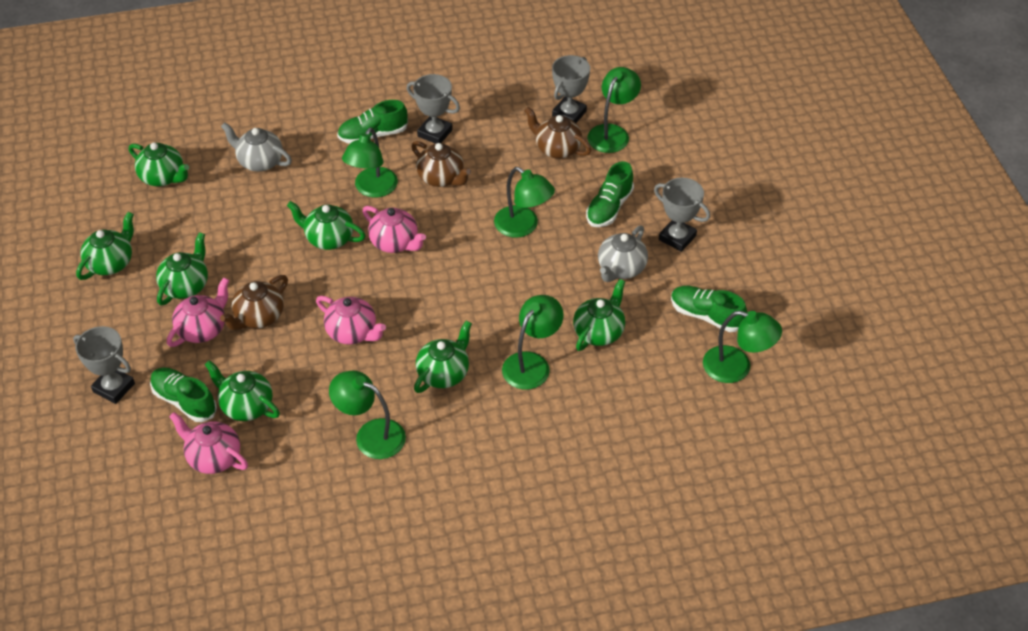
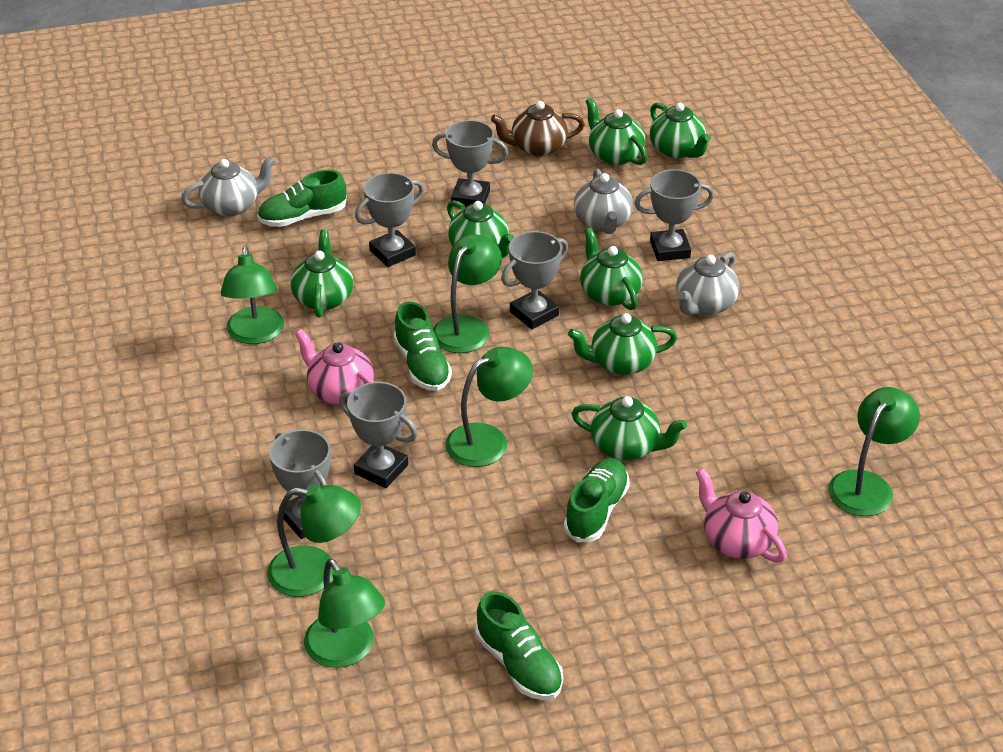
brown teapot: [220,275,288,330] [412,141,471,187] [524,107,591,159] = 3 -> [491,101,585,157] = 1
grey teapot: [221,123,292,172] [598,226,648,282] = 2 -> [181,156,275,217] [574,168,633,234] [676,252,740,315] = 3
grey trophy: [73,326,135,404] [407,74,460,144] [552,55,590,123] [654,177,710,252] = 4 -> [269,429,331,539] [339,382,417,488] [355,172,424,267] [432,120,508,207] [501,231,568,329] [635,169,714,261] = 6
pink teapot: [167,278,229,347] [169,412,248,474] [316,296,386,344] [362,206,426,253] = 4 -> [295,329,374,405] [696,468,787,563] = 2

